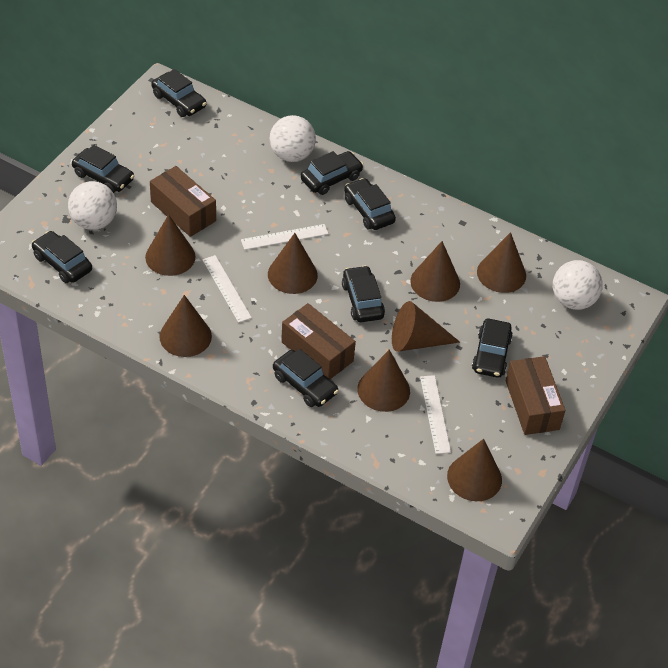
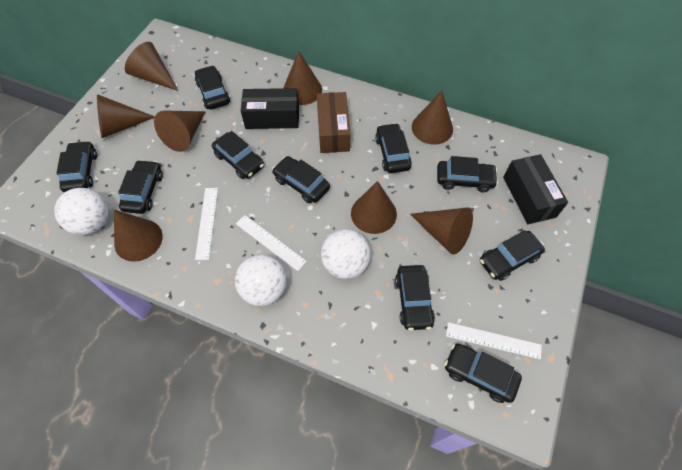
black box: none = 0 -> [241,88,299,129] [503,154,568,224] = 2
black car: [32,231,92,283] [72,145,134,193] [151,69,206,117] [273,349,338,407] [301,151,363,195] [342,265,385,322] [344,178,396,230] [472,319,513,378] = 8 -> [56,141,97,192] [118,160,163,214] [195,65,230,110] [212,131,264,179] [272,156,330,203] [375,123,412,173] [395,265,435,331] [437,156,498,192] [445,344,522,403] [480,230,545,281] = 10
brown box: [150,166,216,237] [281,303,356,379] [506,356,565,435] = 3 -> [317,92,350,153] = 1

